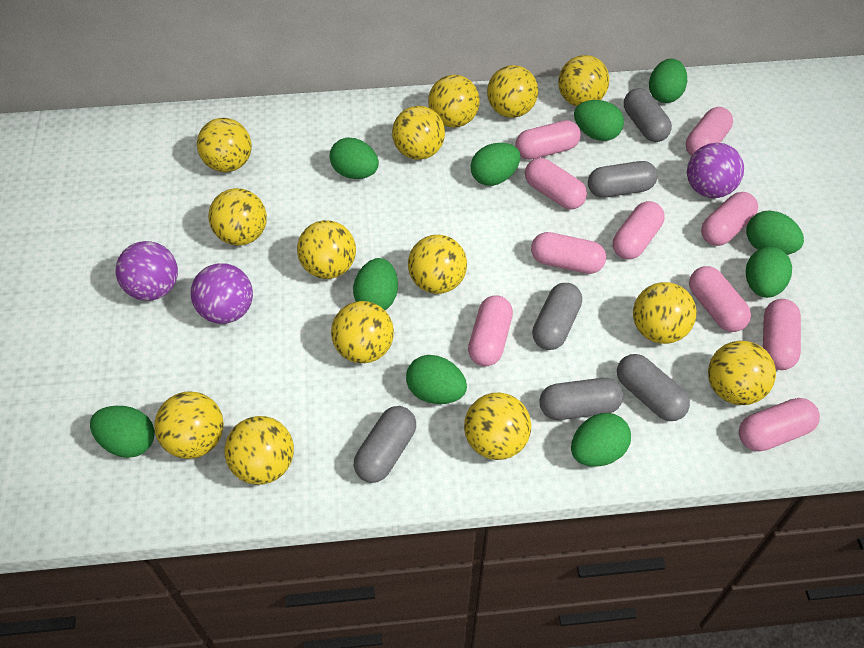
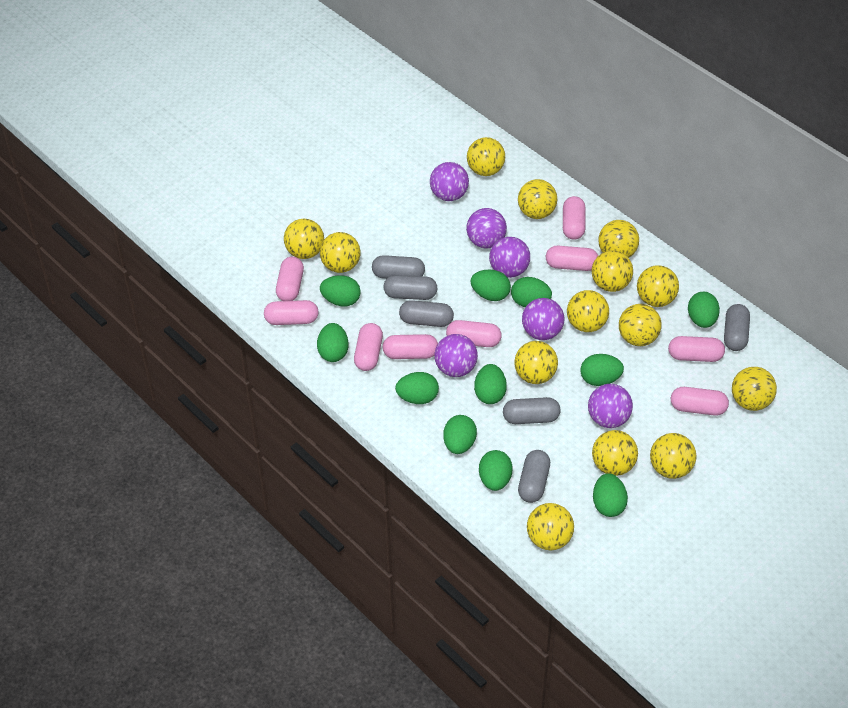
green egg: [90,406,155,458] [330,137,379,179] [353,258,398,310] [406,355,467,404] [470,143,520,186] [571,413,631,467] [574,100,624,141] [649,59,687,103] [746,210,804,255] [746,247,792,298] = 10 -> [317,323,348,362] [320,275,361,307] [395,372,439,404] [443,415,477,454] [470,269,511,301] [474,364,507,404] [479,450,512,491] [511,277,552,307] [580,354,624,386] [593,473,628,517] [688,292,720,328] = 11
pink capsule: [468,295,513,366] [515,120,581,160] [525,158,587,209] [531,232,606,274] [613,201,665,260] [686,107,733,156] [689,266,751,332] [701,192,758,246] [739,398,820,451] [763,299,801,370] = 10 -> [264,300,319,325] [276,257,304,301] [354,323,383,371] [383,334,438,359] [446,320,502,347] [546,246,598,271] [563,196,586,240] [668,336,725,362] [671,387,729,416] = 9
purple ball: [116,241,178,301] [191,263,253,324] [687,143,744,198] = 3 -> [430,162,469,201] [434,334,478,377] [466,208,507,248] [489,237,530,278] [522,298,564,340] [588,384,633,428] = 6

